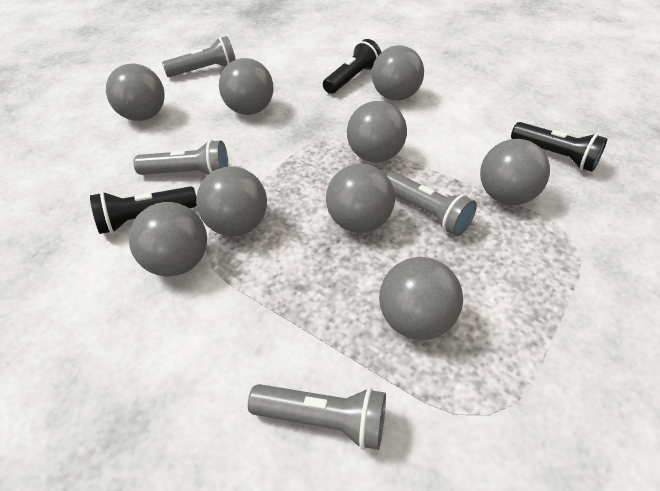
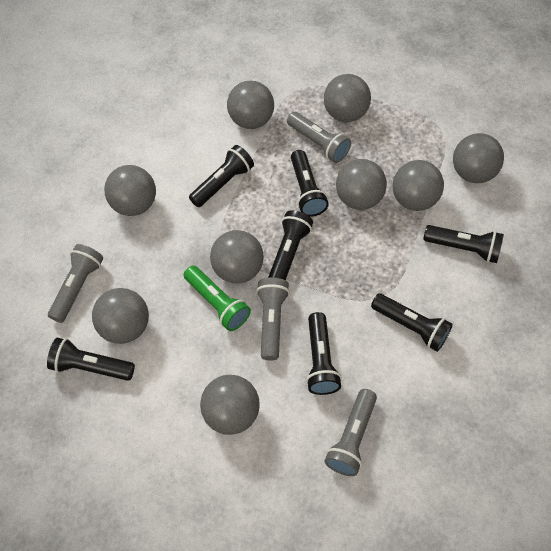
black flashlight: [90,186,197,234] [323,39,381,94] [511,122,607,172] = 3 -> [47,338,135,381] [189,145,254,207] [268,210,313,280] [291,150,329,217] [306,312,342,395] [371,293,453,352] [423,225,504,263] = 7
green flashlight: none = 0 -> [184,265,251,331] = 1

